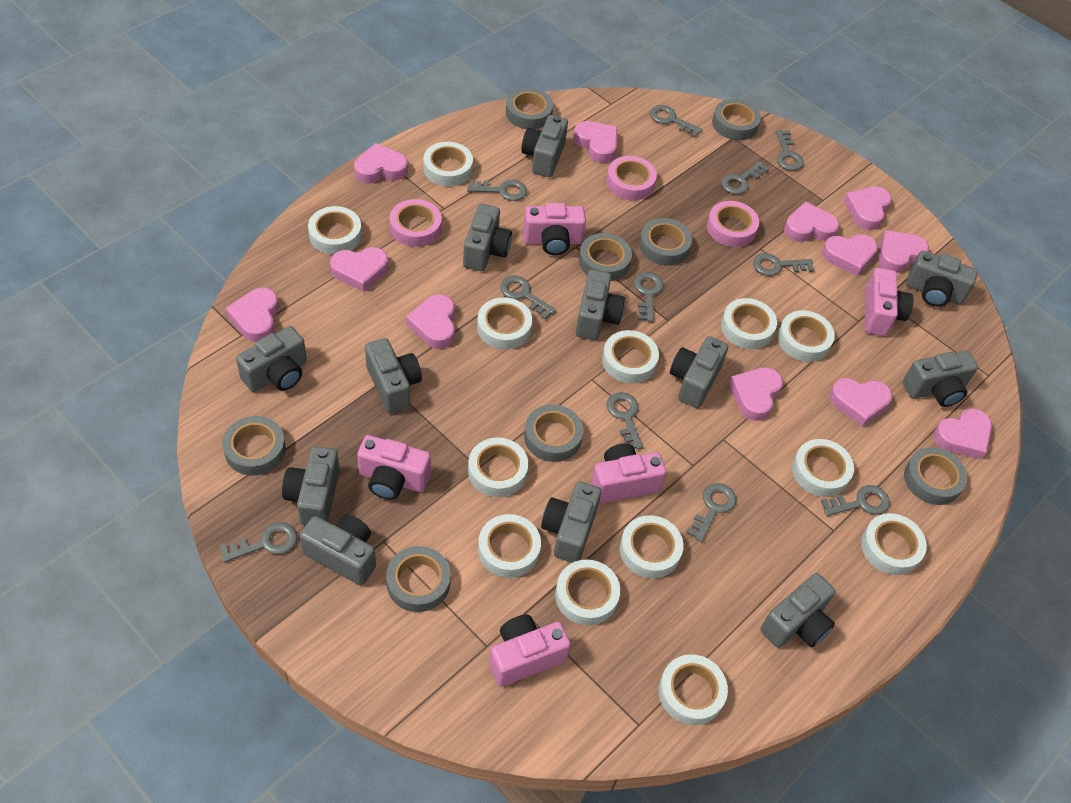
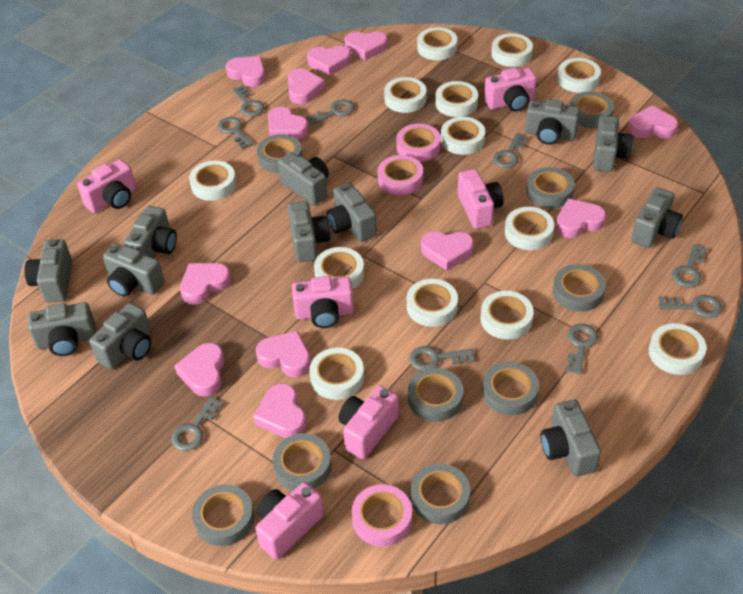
grey key: [220,522,297,563] [467,180,527,201] [500,276,556,319] [607,392,643,450] [634,272,663,322] [650,105,702,138] [686,483,736,542] [721,161,769,194] [753,253,814,276] [776,130,804,171] [821,485,890,516] = 11 -> [171,397,223,451] [218,117,253,149] [232,85,265,116] [306,100,354,125] [409,346,474,371] [493,133,528,168] [565,324,598,375] [658,295,722,318] [672,244,707,288] = 9
grey tape: [222,416,286,475] [386,546,451,612] [506,88,553,129] [524,404,583,462] [579,233,632,281] [639,218,692,266] [712,99,761,140] [904,447,967,505] = 8 -> [192,484,254,546] [257,134,302,173] [273,433,332,491] [408,368,463,422] [410,464,470,524] [483,362,539,415] [526,167,574,208] [553,264,606,312] [570,91,614,128] = 9
pink camera: [357,435,431,500] [489,615,571,687] [523,203,586,255] [591,443,666,504] [865,268,914,336] = 5 -> [77,159,136,213] [255,482,324,560] [292,276,354,328] [338,386,399,459] [458,169,504,229] [484,67,537,112] = 6

